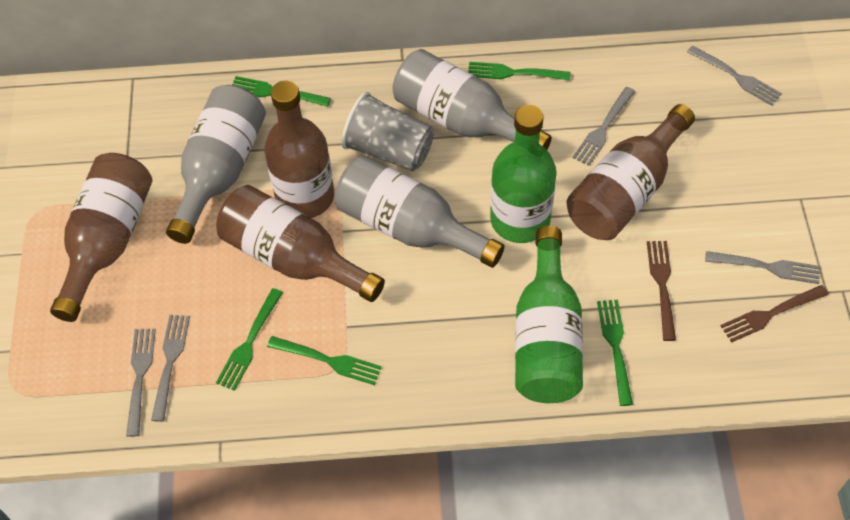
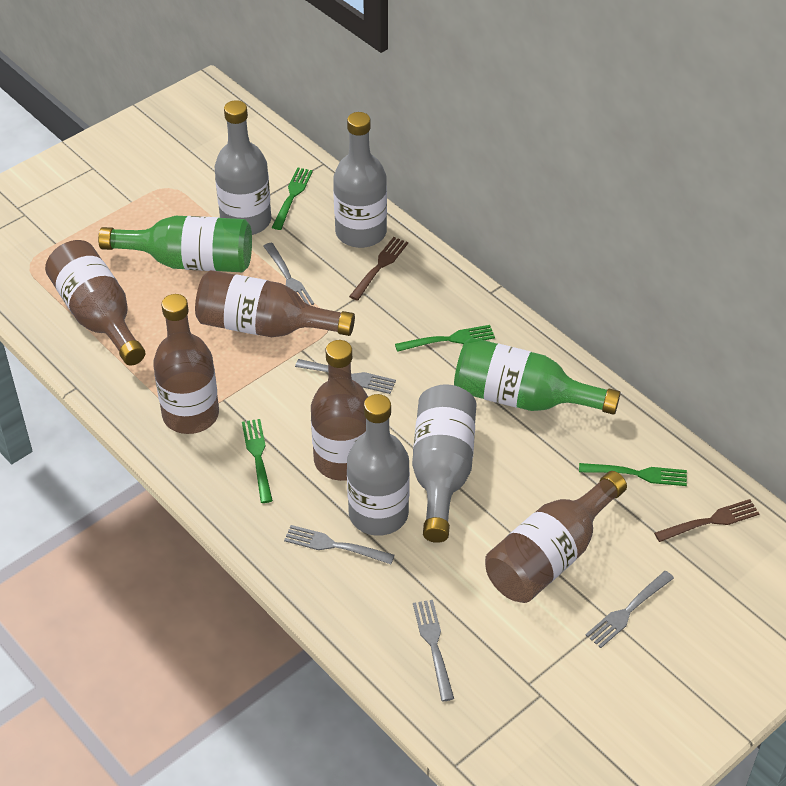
brown bottle: [50,153,152,322] [216,185,385,302] [264,81,334,218] [566,104,695,240] = 4 -> [45,240,145,366] [153,294,219,434] [195,270,355,337] [311,340,368,481] [485,471,627,603] = 5
green fork: [216,288,283,391] [232,76,331,107] [267,336,382,385] [468,62,570,81] [597,300,633,406] = 5 -> [242,419,273,503] [272,167,313,230] [395,325,495,352] [579,463,687,486] = 4
grey bottle: [166,85,266,244] [334,156,505,268] [393,49,552,150] = 3 -> [215,100,271,235] [333,112,387,248] [347,394,410,536] [412,384,477,543] = 4
grey cup: [342,92,434,171] = 1 -> none = 0

